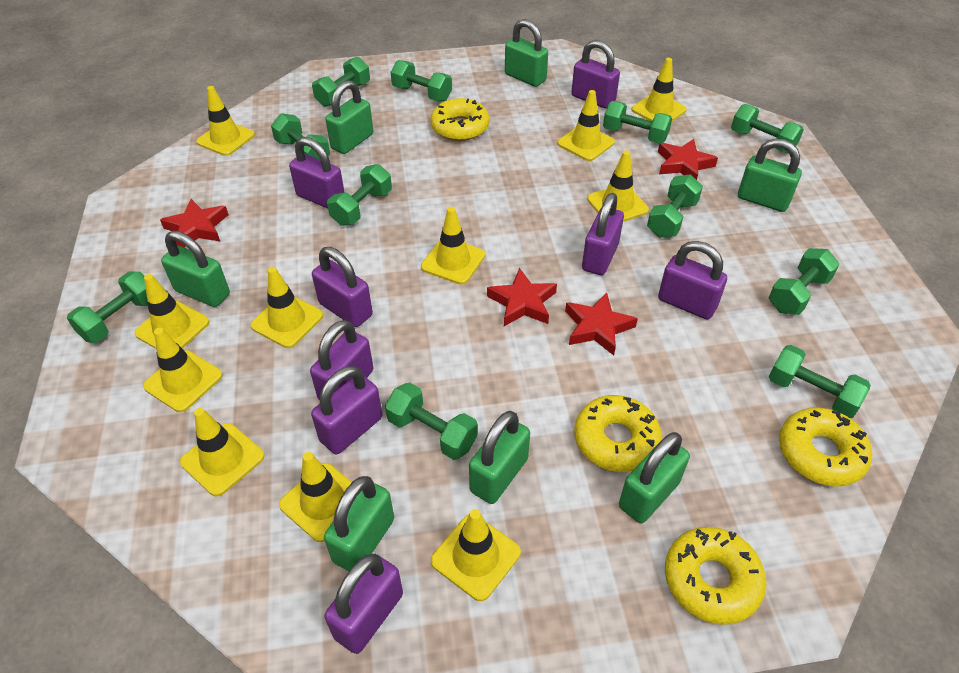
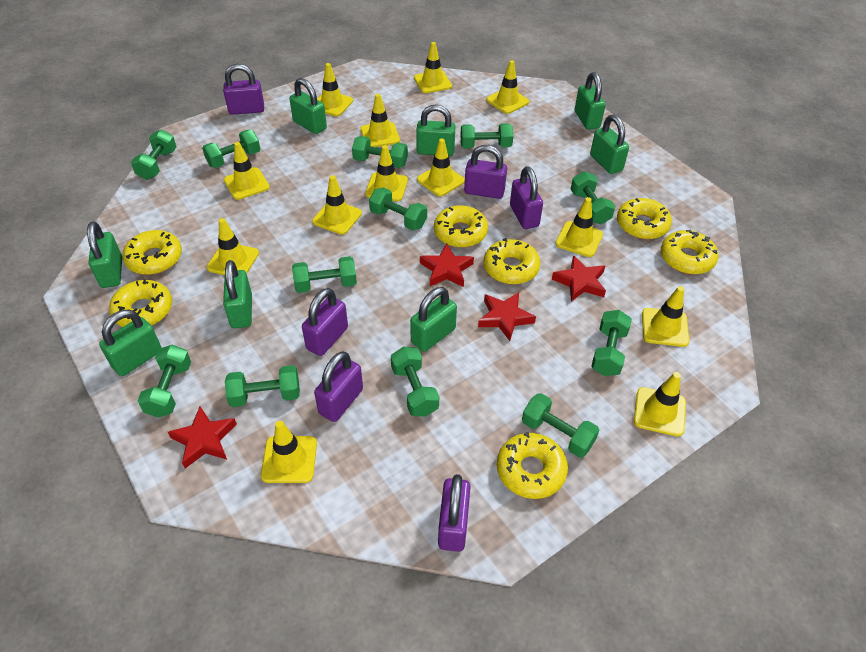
green dumbbell: [67,271,148,343] [271,113,330,159] [312,57,370,107] [327,164,392,226] [385,383,478,460] [391,60,452,102] [603,101,672,143] [647,174,703,238] [731,104,804,153] [769,248,840,315] [769,345,871,418] = 11 -> [131,130,176,180] [137,345,191,418] [202,130,260,168] [225,365,300,407] [292,256,357,293] [352,136,408,168] [369,188,427,230] [391,347,439,417] [460,123,513,148] [522,393,599,458] [571,171,615,224] [591,310,632,376] = 12
green padlock: [161,231,230,307] [324,476,394,571] [325,80,373,154] [469,411,530,504] [505,19,548,87] [619,432,690,523] [738,139,802,212] = 7 -> [87,222,122,288] [99,310,162,376] [223,260,252,328] [289,78,327,134] [410,287,457,352] [416,104,455,156] [575,72,606,130] [590,115,629,174] = 8
purple padlock: [289,137,344,209] [310,320,374,400] [311,366,382,454] [312,247,373,327] [324,554,403,654] [571,40,620,108] [582,193,624,275] [658,241,727,319] = 8 -> [223,64,264,115] [302,288,348,356] [314,351,363,422] [438,474,471,552] [464,145,507,199] [510,166,543,229] = 6
yellow donut: [430,98,489,141] [574,395,662,472] [665,527,766,625] [779,407,872,487] = 4 -> [109,280,172,327] [123,230,182,275] [434,205,488,248] [484,238,541,284] [497,432,568,499] [617,198,672,239] [661,230,719,274] = 7
yellow traffic cone: [134,274,209,349] [143,328,222,412] [180,408,265,496] [196,86,255,156] [250,267,323,348] [279,452,352,542] [421,207,485,284] [431,509,521,601] [558,90,615,161] [587,151,649,222] [632,58,687,121] = 11 -> [207,218,259,275] [224,142,270,200] [261,421,317,483] [312,175,362,235] [317,63,353,116] [361,94,400,147] [365,145,408,201] [414,42,452,93] [417,139,465,196] [486,60,529,114] [555,197,603,257] [634,372,686,437] [642,286,689,347] = 13

